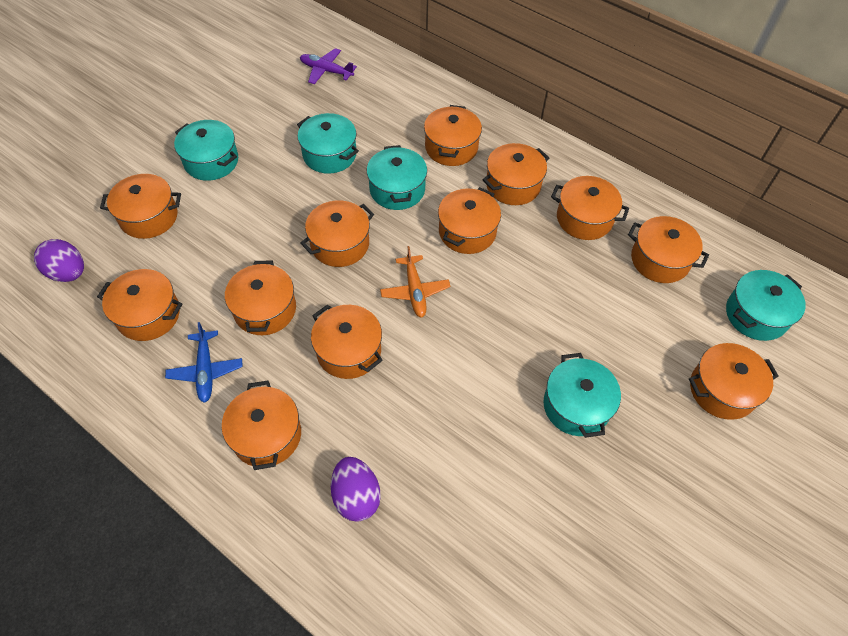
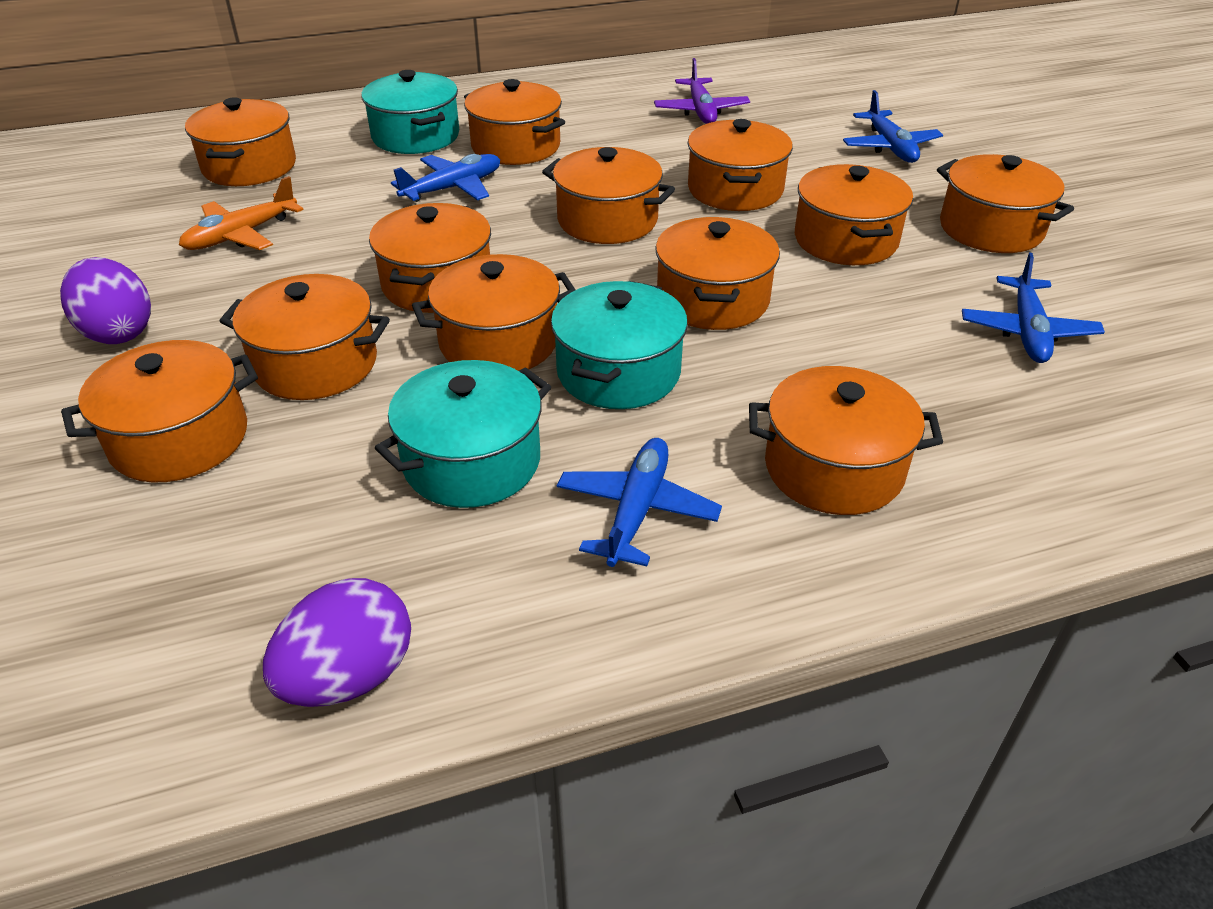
blue plane: [165,322,243,403] = 1 -> [391,154,500,202] [557,438,722,567] [843,90,943,163] [962,253,1105,363] = 4
turquoise pot: [174,120,238,181] [297,113,359,174] [367,145,427,210] [543,353,621,438] [726,270,806,341] = 5 -> [361,70,459,154] [375,360,551,508] [551,281,688,409] = 3

